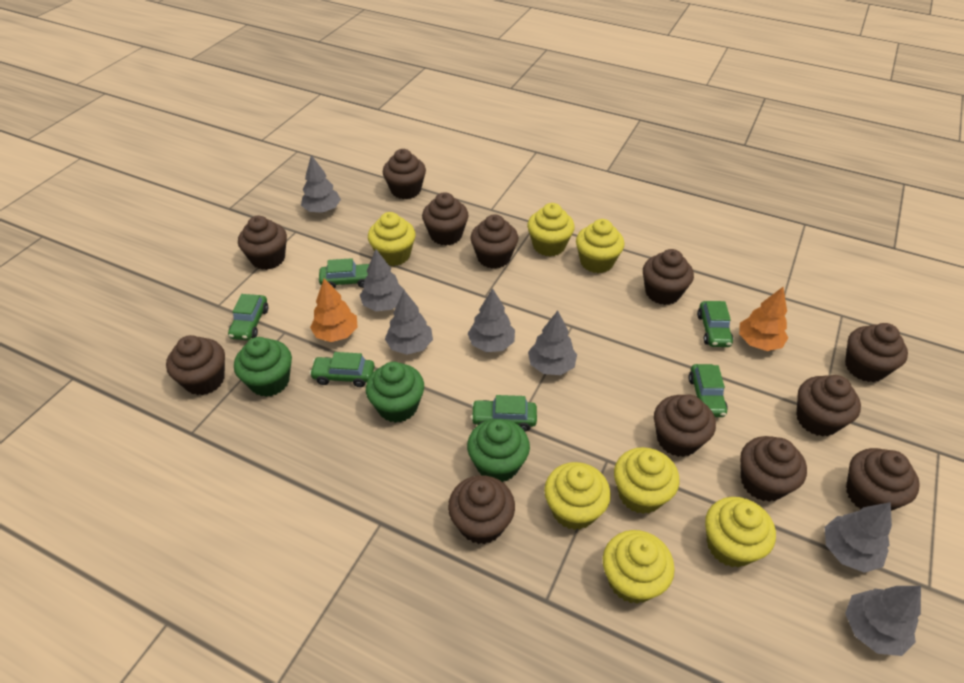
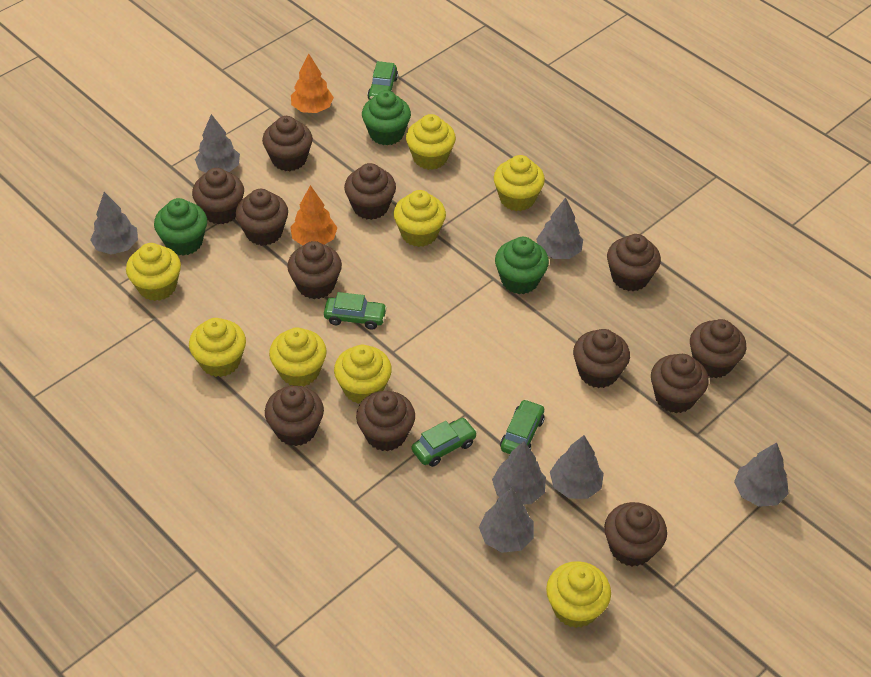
green car: [228,294,268,340] [309,352,375,387] [319,258,369,289] [471,395,537,431] [688,364,728,417] [697,301,733,347] = 6 -> [324,292,387,330] [367,61,398,100] [412,418,477,467] [500,399,545,454] = 4
yellow cupcake: [368,212,416,266] [527,203,575,256] [544,462,611,530] [576,219,624,273] [603,530,675,604] [614,447,680,514] [705,497,776,567] = 7 -> [126,243,181,301] [189,318,246,377] [269,327,327,386] [334,345,392,404] [394,190,446,247] [406,114,456,170] [494,155,545,211] [546,561,611,628] = 8

